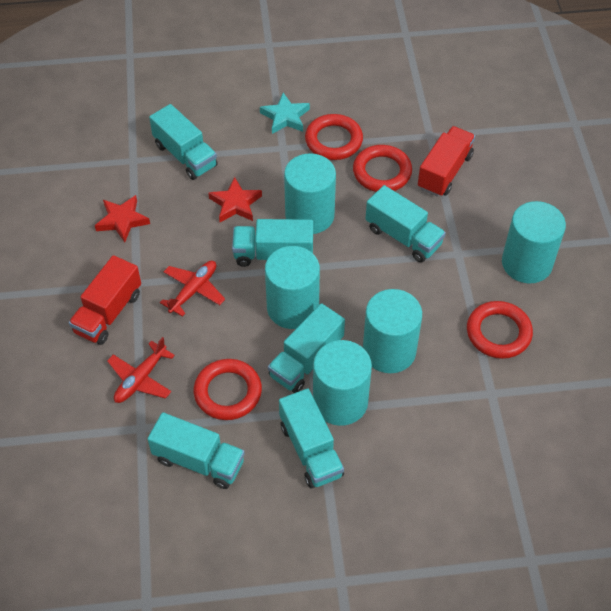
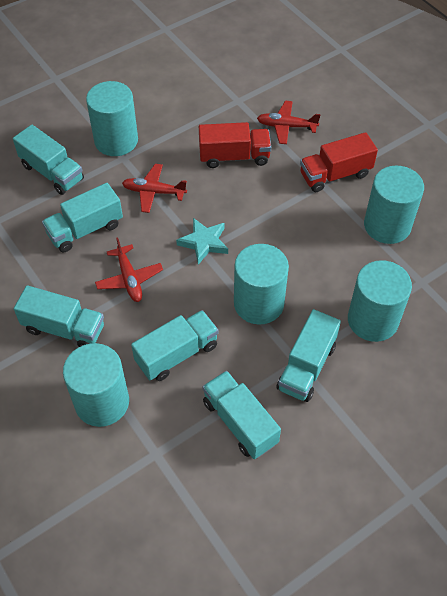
red plane: [107,337,175,403] [160,261,225,317] = 2 -> [95,237,163,302] [122,164,187,213] [257,101,321,144] = 3
red ring: [194,359,262,420] [305,114,363,160] [353,145,412,192] [467,301,533,359] = 4 -> none = 0
red star: [95,195,150,243] [208,177,262,222] = 2 -> none = 0

